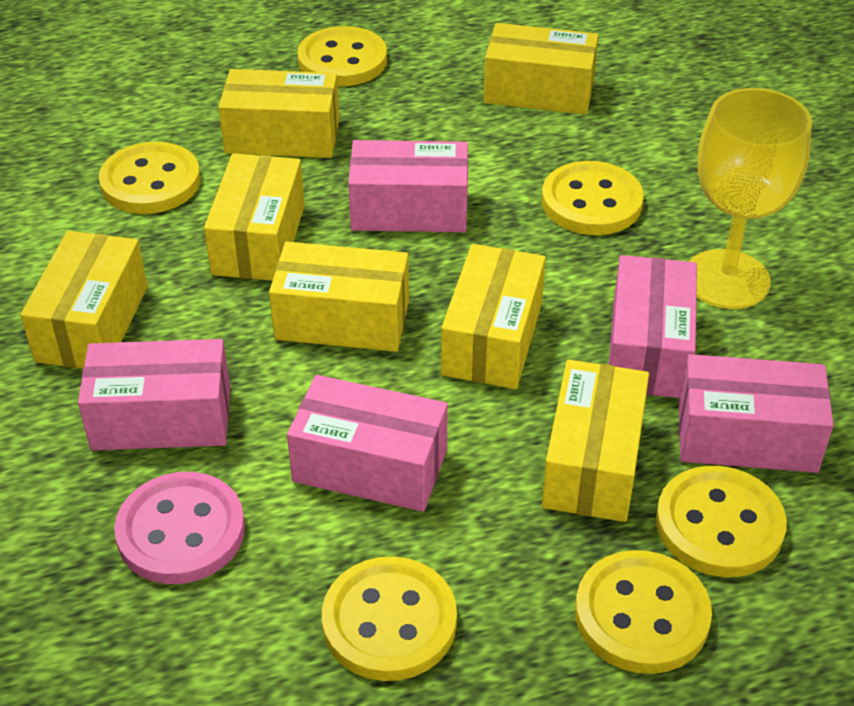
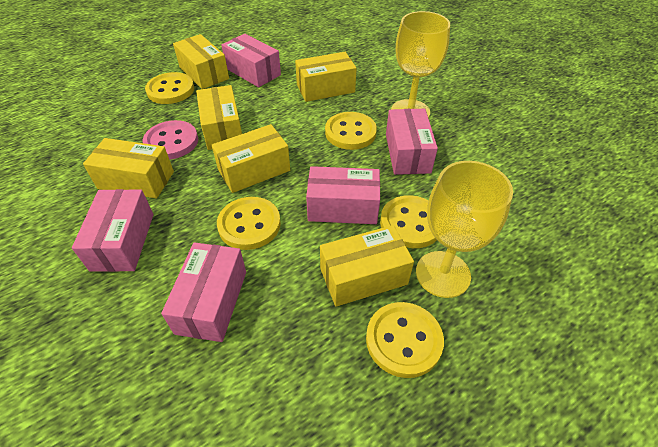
yellow box: [20,231,147,369] [204,153,305,281] [219,69,340,158] [269,242,409,352] [441,244,546,389] [484,23,599,115] [542,359,649,522] = 7 -> [83,138,174,198] [173,34,229,89] [196,85,242,150] [212,124,290,193] [295,52,357,102] [320,225,414,307] = 6
yellow button: [99,142,201,214] [297,26,387,86] [322,556,457,681] [542,161,644,235] [575,550,712,674] [656,466,787,577] = 6 -> [145,72,194,104] [217,197,281,250] [325,112,377,150] [366,302,444,378] [380,195,437,248] = 5
yellow goblet: [689,88,812,309] = 1 -> [391,11,450,118] [416,161,513,298] = 2

